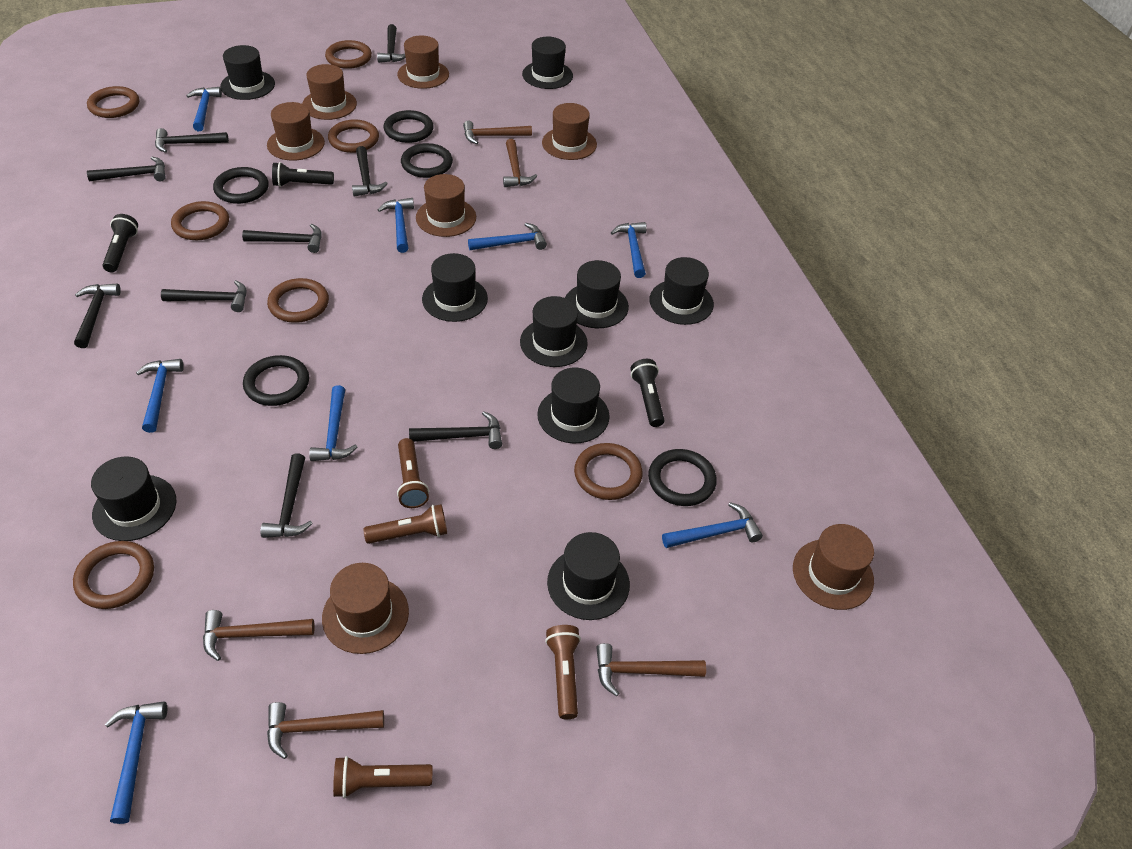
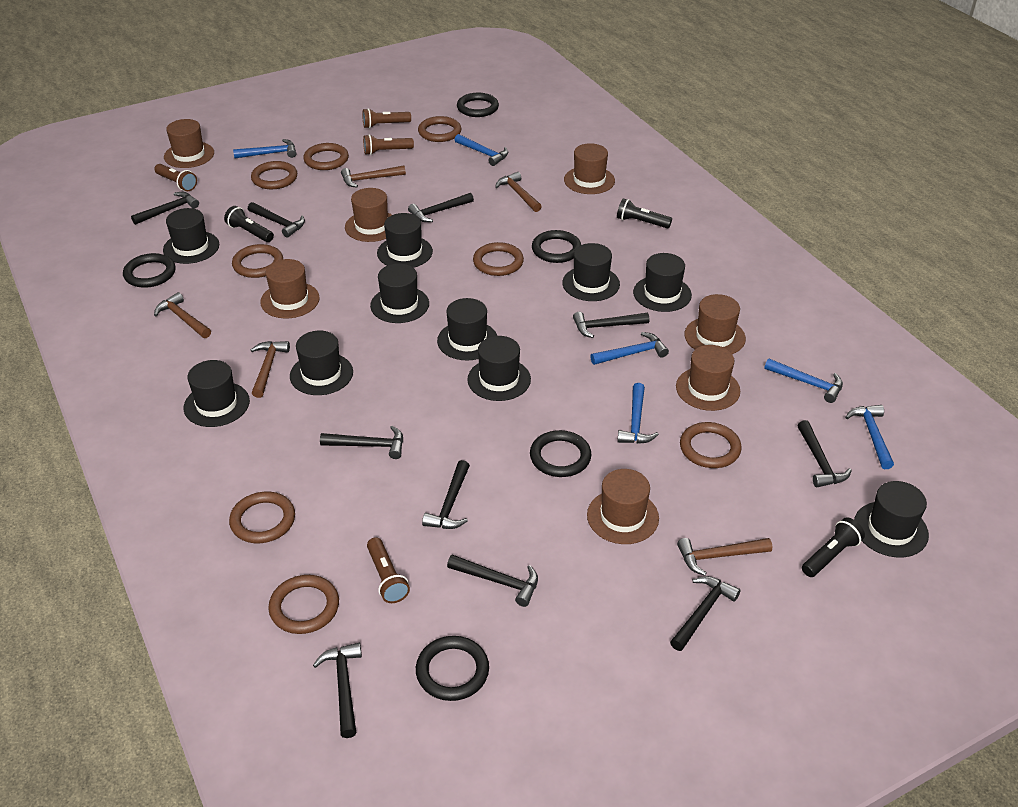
black hammer: [74,283,121,348] [87,157,166,181] [155,128,229,153] [161,280,246,312] [242,224,322,253] [260,454,313,538] [352,146,388,196] [377,24,406,63] [409,411,502,449] = 9 -> [131,192,199,225] [248,202,305,238] [313,643,362,738] [320,426,403,459] [408,193,474,222] [422,460,470,529] [447,555,538,607] [573,312,649,338] [670,576,741,651] [797,420,852,487] = 10
black hat: [91,456,176,541] [220,45,275,100] [422,253,488,322] [520,296,588,367] [522,37,573,89] [537,367,610,443] [547,532,630,620] [565,260,629,328] [649,257,714,325] = 9 -> [163,208,219,264] [184,360,250,427] [290,331,353,395] [370,263,429,323] [377,213,433,268] [437,298,498,361] [467,336,531,401] [562,243,620,301] [633,253,692,312] [854,481,929,558] = 10
blue hammer: [105,701,167,824] [136,359,184,433] [186,87,222,131] [309,385,357,461] [378,198,414,253] [468,223,547,250] [611,222,647,278] [662,502,763,548] = 8 -> [233,139,296,158] [455,134,508,166] [590,332,669,365] [617,383,659,444] [765,358,843,403] [845,405,894,469] = 6
brown ring: [73,541,154,609] [87,86,139,118] [171,201,229,240] [267,278,329,323] [325,40,372,69] [328,119,379,153] [574,443,643,500] = 7 -> [229,492,295,543] [232,244,283,278] [251,161,297,189] [268,575,339,634] [303,143,349,170] [418,116,461,142] [473,242,524,276] [680,422,742,468] = 8

